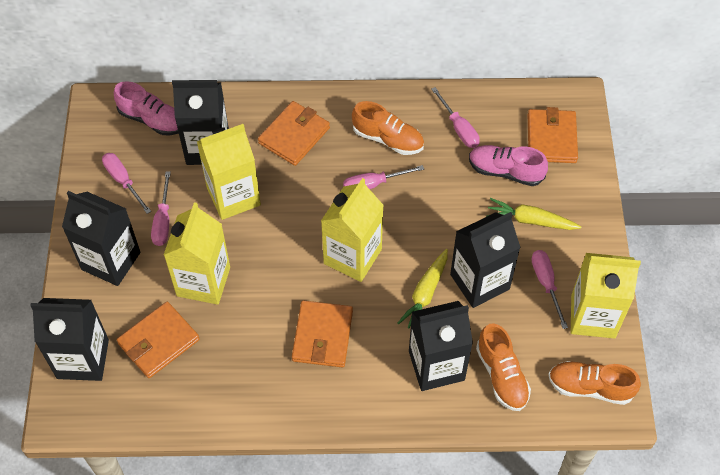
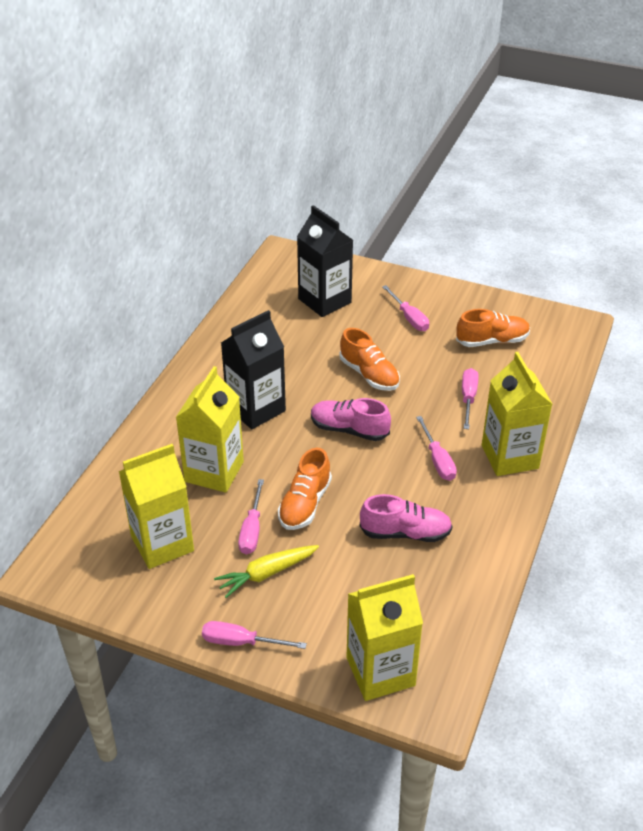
black carton: [30,298,109,381] [62,191,140,286] [172,80,229,165] [409,301,473,391] [450,212,521,308] = 5 -> [221,310,286,429] [297,205,353,317] = 2
orange wallet: [117,302,200,378] [258,101,330,166] [292,300,353,367] [528,107,578,163] = 4 -> none = 0
yellow carrot: [397,249,448,328] [486,198,582,230] = 2 -> [214,545,319,598] = 1

